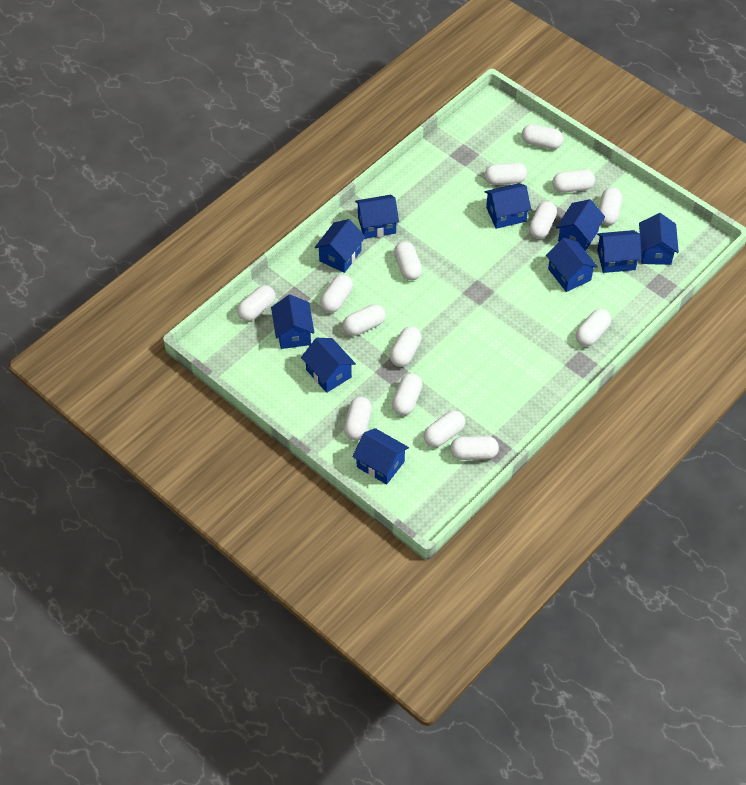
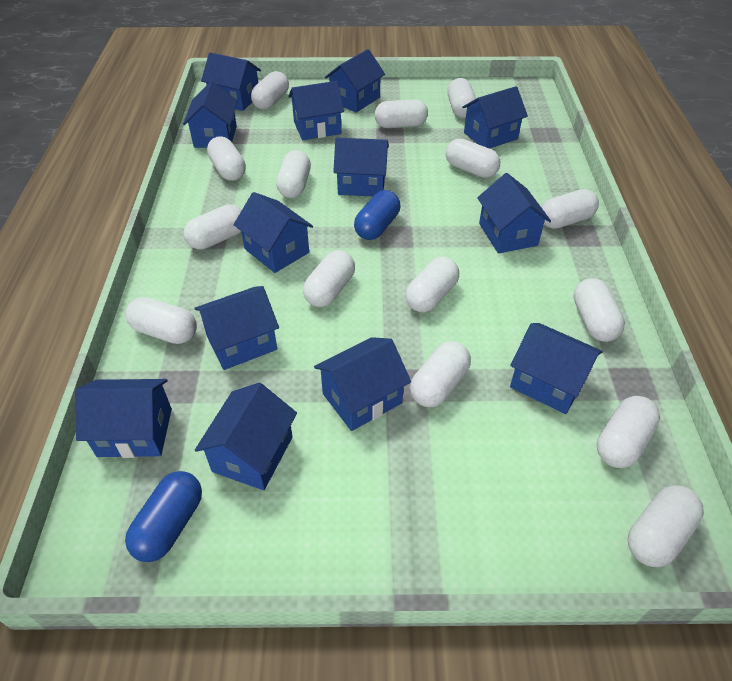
blue capsule: none = 0 -> [125,471,202,562] [354,190,400,240] = 2
blue house: [271,295,314,349] [301,338,356,393] [315,219,365,273] [352,428,409,485] [355,195,399,239] [485,183,531,229] [546,238,598,292] [556,199,605,251] [597,230,642,273] [639,213,679,265] = 10 -> [75,379,172,458] [183,81,237,148] [194,286,279,370] [195,383,297,490] [201,52,261,111] [233,192,313,273] [288,81,344,140] [314,337,411,431] [325,49,385,113] [333,138,389,196] [462,86,528,149] [477,173,551,253] [510,323,602,414] = 13

